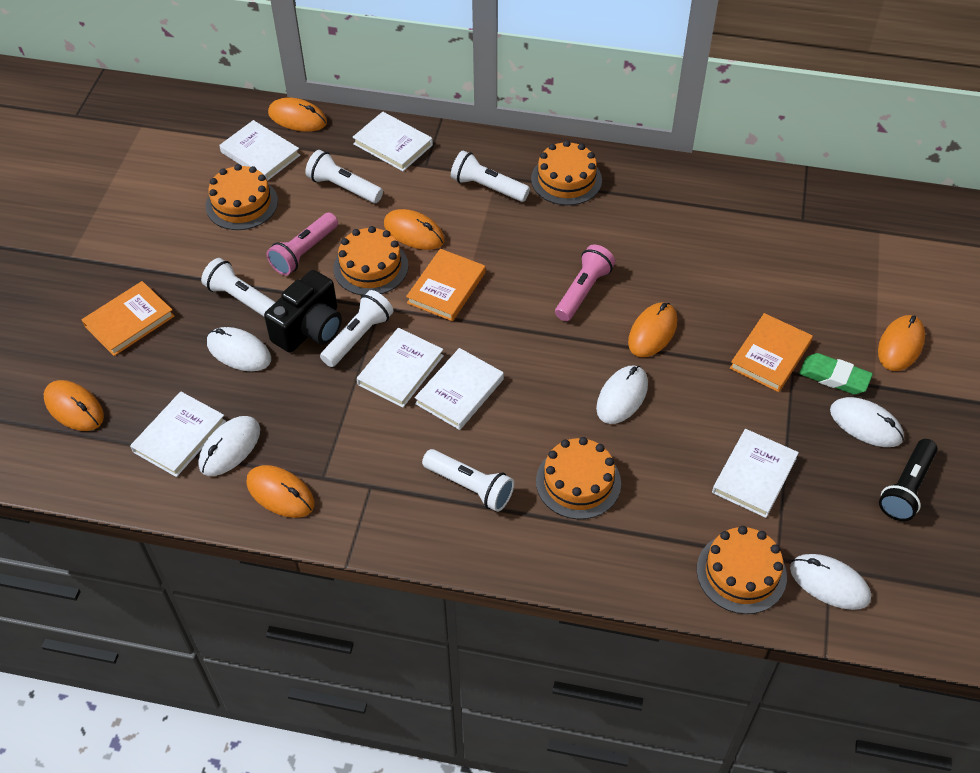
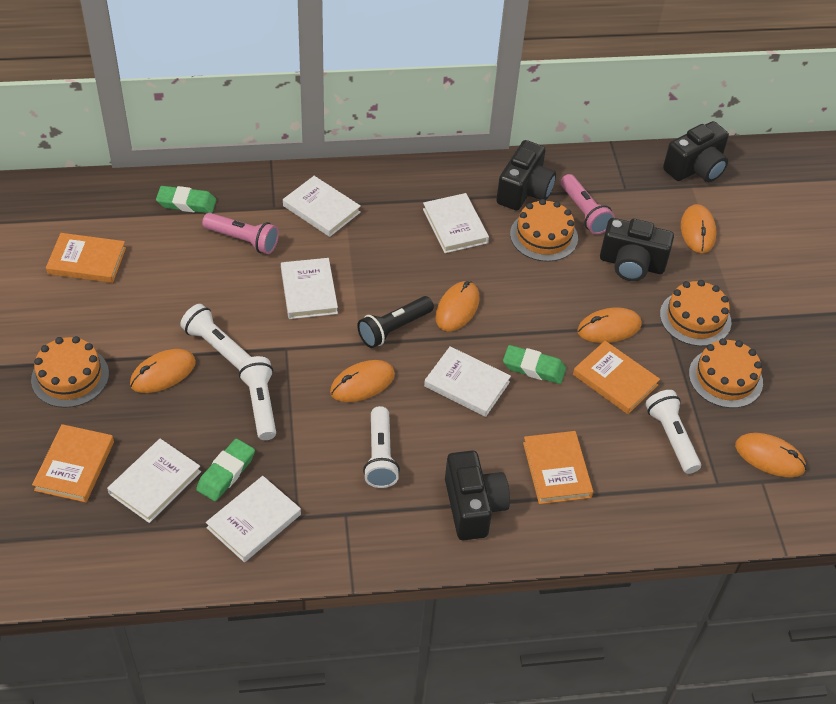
black camera: [264,270,342,353] = 1 -> [445,450,510,540] [496,140,556,210] [600,218,674,281] [663,121,729,182] = 4
green eraser: [799,353,873,394] = 1 -> [156,186,216,213] [196,439,255,501] [503,345,566,384] = 3
orange book: [82,281,174,356] [406,249,486,321] [730,313,813,392] = 3 -> [32,424,114,502] [46,233,126,283] [523,431,593,504] [573,341,660,414] = 4
orange cake: [206,164,278,230] [333,226,408,296] [531,140,602,205] [536,437,621,519] [697,526,787,614] = 5 -> [31,336,109,408] [510,199,578,262] [660,280,731,346] [689,338,763,408] = 4
white flashlight: [201,258,275,317] [305,150,383,203] [320,290,393,367] [422,449,514,512] [451,150,530,202] = 5 -> [180,304,251,370] [239,356,276,440] [363,406,400,488] [646,390,701,474] = 4
white mouse: [199,416,260,476] [207,327,271,371] [596,365,648,424] [790,554,871,610] [830,397,904,447] = 5 -> none = 0

